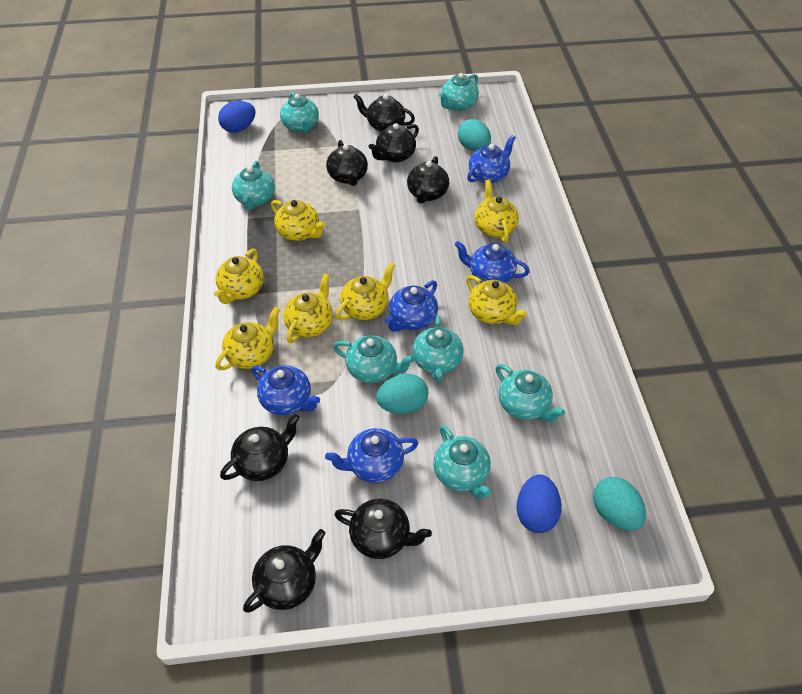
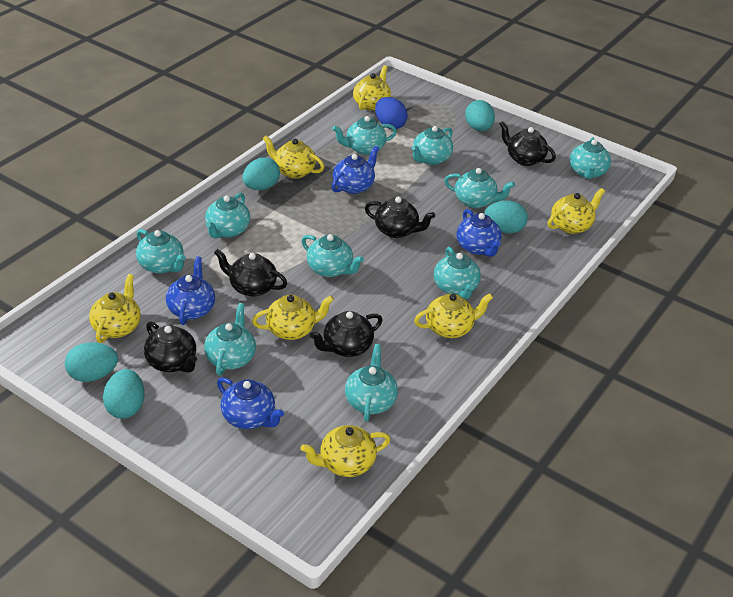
black teapot: [220,414,300,481] [243,529,325,613] [326,140,368,186] [334,499,432,559] [354,94,415,132] [368,123,419,163] [407,156,449,204] = 7 -> [144,321,197,373] [214,249,287,297] [310,311,383,357] [365,197,435,238] [499,121,556,166] = 5
blue egg: [218,101,255,133] [516,474,562,533] = 2 -> [375,97,408,129] = 1
blue teapot: [251,365,320,415] [325,428,419,483] [385,280,438,332] [455,241,530,283] [467,135,516,183] = 5 -> [166,257,215,325] [217,377,284,429] [332,146,379,194] [456,209,502,257] = 4
turquoise egg: [376,374,428,414] [458,119,491,151] [593,477,646,531] = 3 -> [65,342,118,382] [103,369,145,419] [243,157,280,190] [465,100,495,131] [484,201,528,233] = 5
turquoise teapot: [232,161,275,210] [280,92,319,133] [333,335,415,383] [412,316,464,382] [433,425,491,499] [439,73,479,111] [496,364,565,422] = 7 -> [136,229,186,274] [204,303,256,376] [205,193,250,238] [301,234,364,277] [332,116,397,155] [345,344,398,422] [411,126,453,165] [434,247,481,299] [444,168,515,208] [570,137,611,179] = 10

